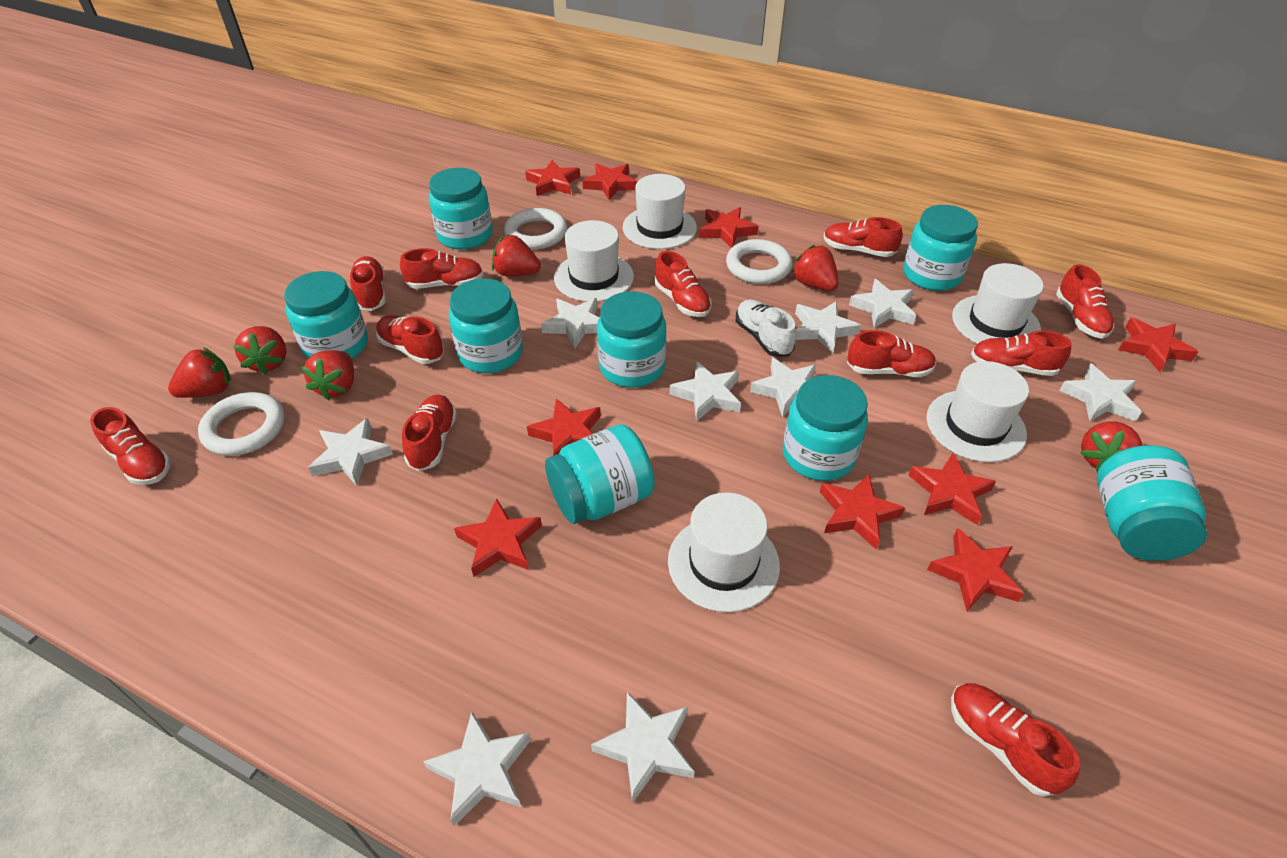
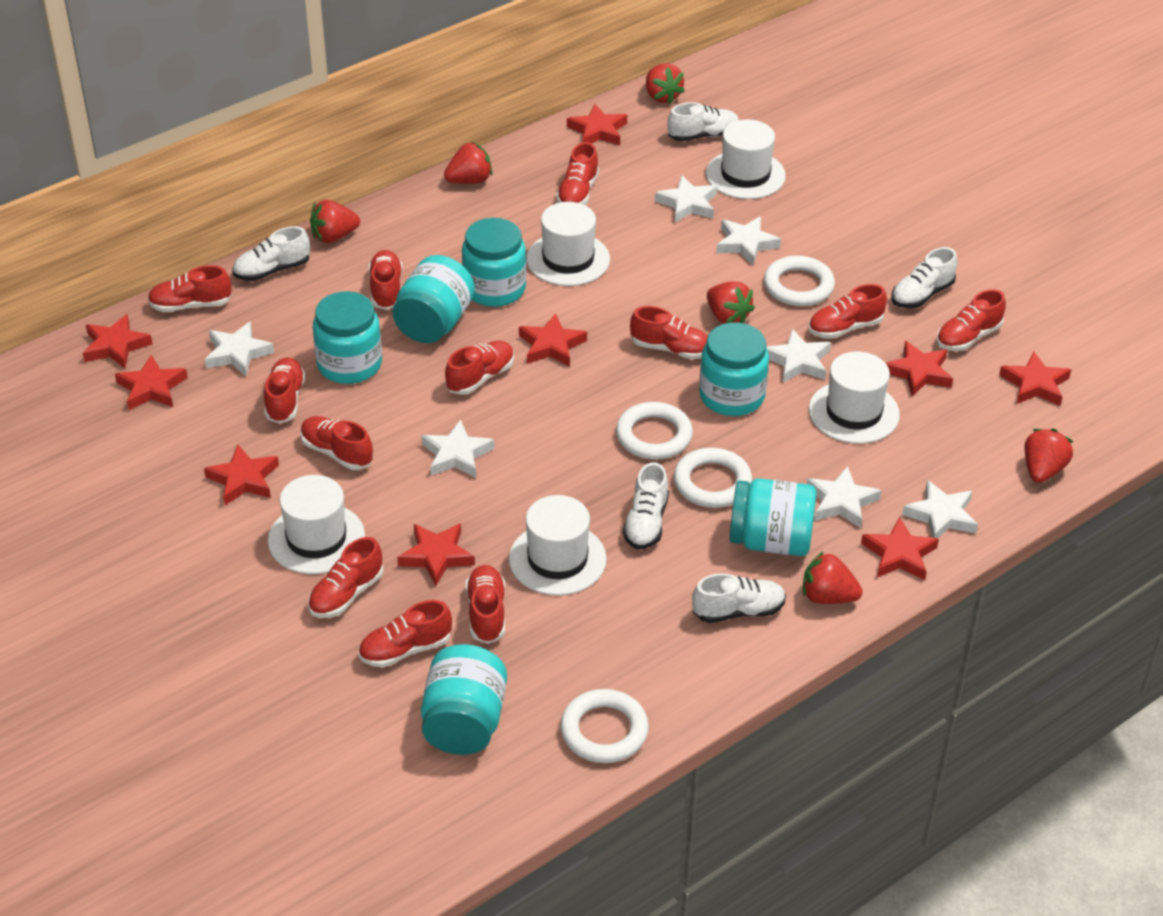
red shoe: [90,407,171,485] [350,256,386,311] [376,315,444,364] [400,248,484,289] [402,395,457,472] [654,251,712,317] [824,217,903,257] [847,330,936,377] [951,683,1080,797] [971,331,1072,376] [1056,264,1115,339] = 11 -> [148,265,232,312] [264,357,305,424] [301,416,373,470] [308,537,384,618] [358,600,452,667] [368,250,402,310] [445,341,514,395] [465,565,505,644] [556,142,599,205] [630,306,708,359] [808,284,887,339] [937,289,1006,351] = 12
turquoise jar: [284,271,368,359] [429,168,493,250] [449,278,523,373] [545,424,655,524] [597,291,666,388] [783,375,868,481] [903,205,978,291] [1097,445,1207,561] = 8 -> [313,291,382,384] [393,255,475,343] [421,644,507,755] [462,218,526,307] [699,323,769,416] [730,478,817,556] = 6
white ring: [198,392,285,456] [504,208,567,250] [726,239,792,284] = 3 -> [560,689,649,763] [616,402,693,460] [674,448,752,508] [764,256,835,306] = 4
white shoe: [736,299,796,357] = 1 -> [232,226,310,281] [623,463,669,549] [667,102,739,142] [692,573,786,623] [892,247,958,308] = 5
white star: [308,418,393,486] [423,712,531,826] [541,298,599,348] [591,692,695,803] [670,361,741,421] [750,357,816,417] [795,301,861,353] [849,279,916,328] [1059,363,1142,422] = 9 -> [205,321,274,376] [422,419,494,478] [655,175,717,222] [716,216,781,265] [766,329,831,383] [807,466,881,528] [902,480,978,538] = 7

